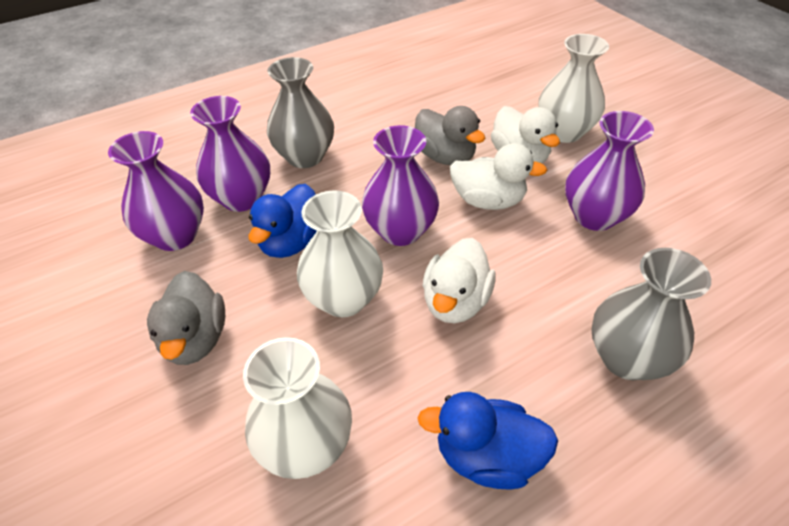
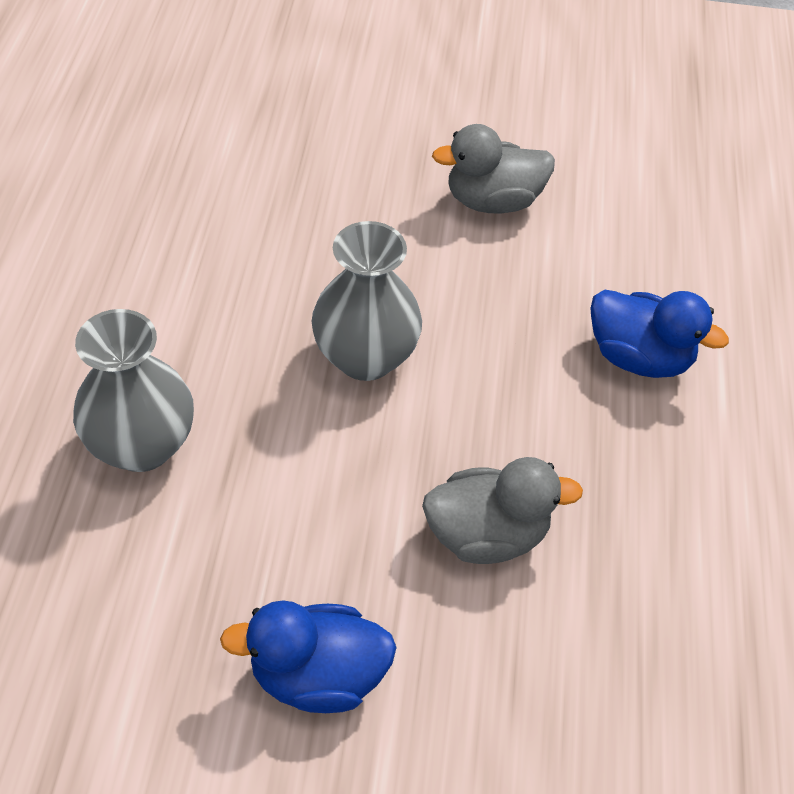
purple vase: [108,131,204,251] [190,96,270,212] [362,125,439,246] [565,111,654,231] = 4 -> none = 0
white duck: [423,238,496,323] [450,143,547,210] [491,106,560,163] = 3 -> none = 0
white vase: [243,337,352,479] [297,190,383,317] [538,34,609,143] = 3 -> none = 0

